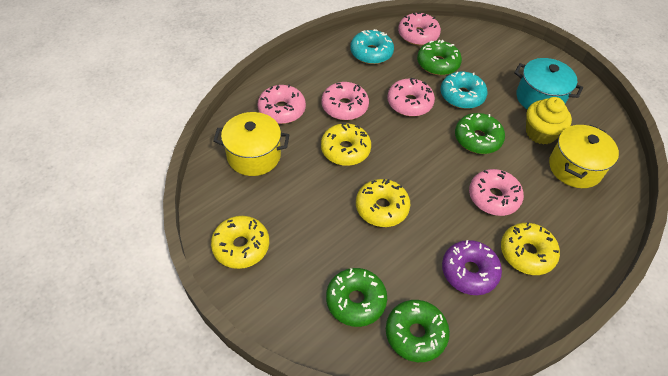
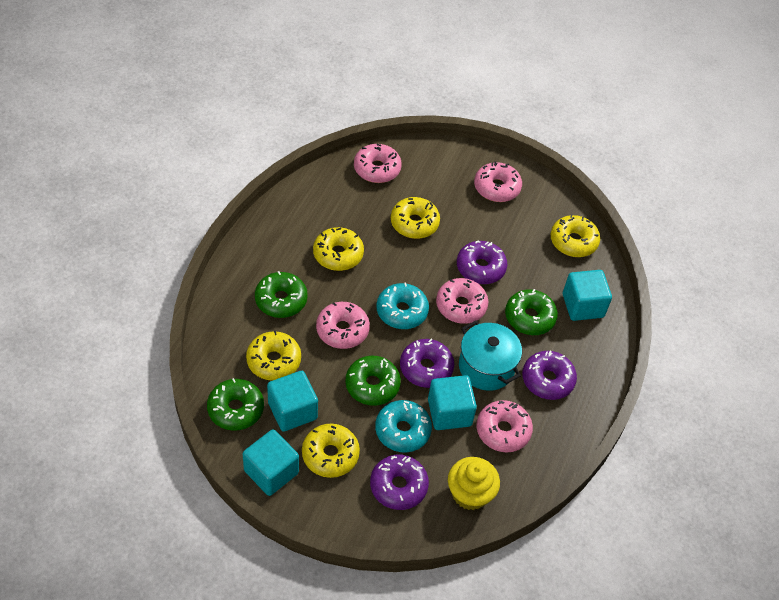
purple donut: [442,240,502,295] = 1 -> [370,455,429,510] [400,339,454,388] [457,240,507,284] [522,351,577,400] = 4
turquoise cube: none = 0 -> [243,430,299,496] [267,371,318,432] [428,375,477,430] [563,270,612,321] = 4
yellow donut: [211,216,269,269] [321,123,371,166] [356,179,410,227] [501,222,560,275] = 4 -> [246,331,301,381] [302,424,360,478] [313,227,364,271] [391,197,440,239] [551,214,600,257] = 5
yellow pot: [213,112,289,176] [549,124,619,188] = 2 -> none = 0

